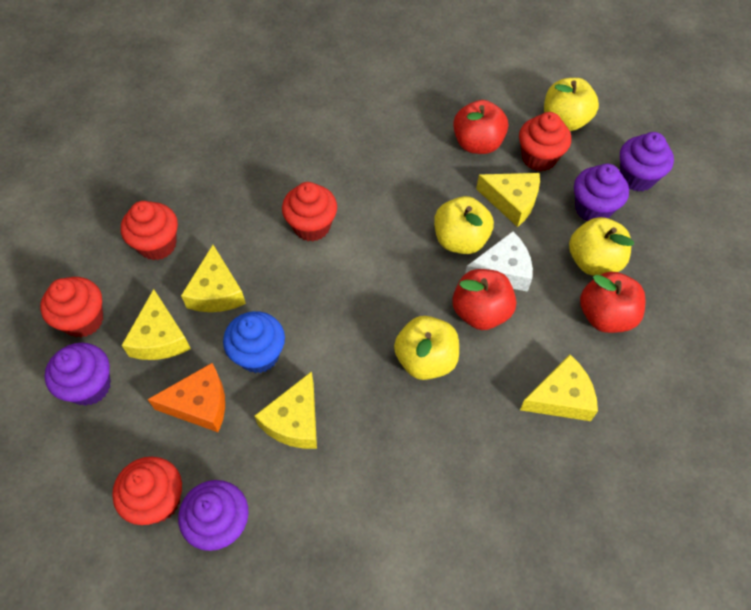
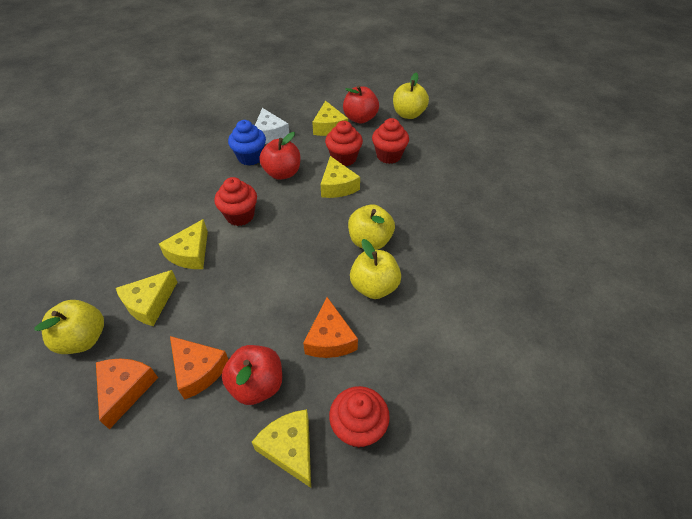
orange cheese: [147,363,225,432] = 1 -> [96,359,158,429] [170,336,229,400] [303,297,358,358] = 3
purple cupcake: [44,343,111,406] [178,480,249,551] [574,164,629,221] [620,132,674,192] = 4 -> none = 0
red cupcake: [40,277,103,337] [112,457,182,525] [121,201,178,260] [282,182,337,242] [519,112,571,171] = 5 -> [214,177,257,226] [325,121,363,166] [329,386,390,448] [372,118,409,164] = 4

